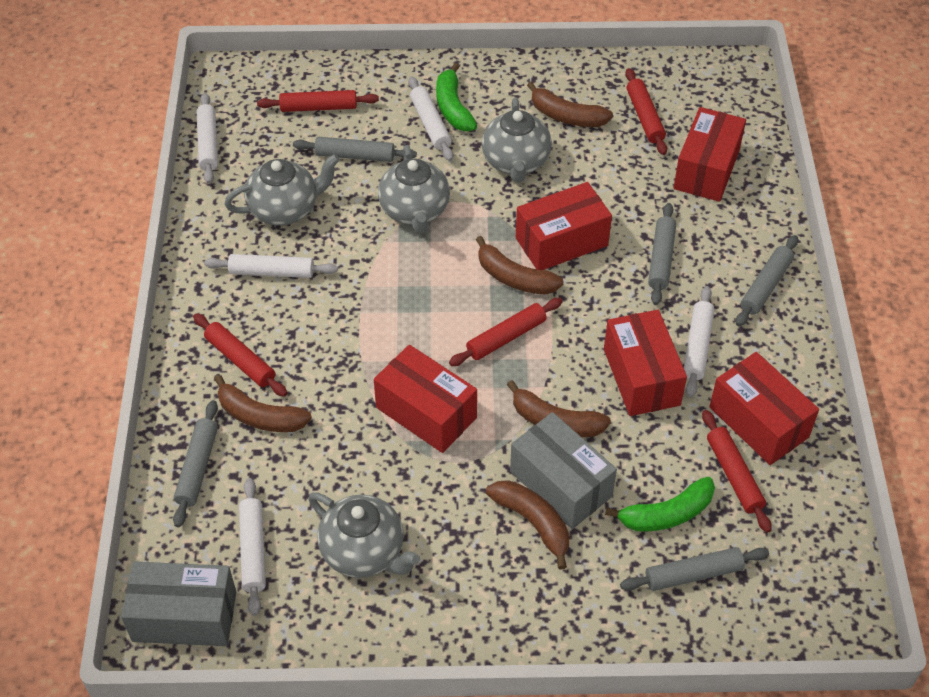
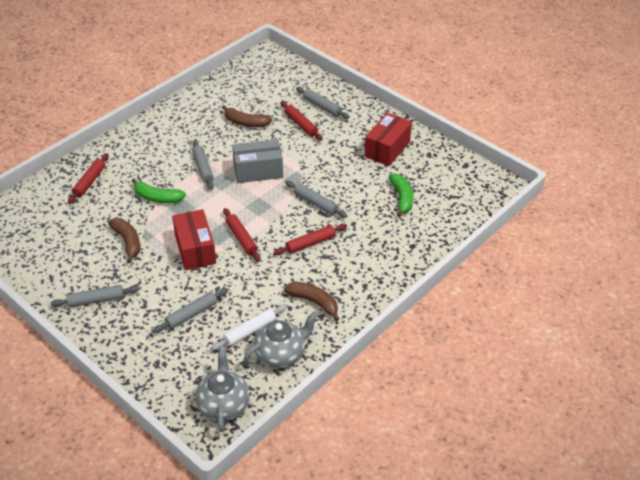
brown banana: [214,375,312,432] [476,236,564,295] [486,480,569,570] [507,380,611,437] [527,82,613,127] = 5 -> [108,218,140,263] [222,105,272,127] [284,282,339,321] = 3
grey box: [121,561,236,646] [510,412,617,529] = 2 -> [232,139,283,183] = 1
grey teapot: [225,154,340,226] [308,492,420,578] [378,145,450,233] [482,98,552,183] = 4 -> [195,346,250,432] [244,311,318,368] = 2
red box: [374,345,477,453] [516,182,612,270] [604,310,687,416] [673,107,746,202] [709,352,819,465] = 5 -> [172,209,216,270] [364,113,412,166] = 2
red rolling pin: [193,313,287,397] [257,90,379,112] [449,298,563,366] [625,68,667,155] [702,410,772,533] = 5 -> [68,153,109,204] [223,208,261,262] [273,224,347,255] [280,101,323,141] = 4
white rolling pin: [197,93,218,184] [204,254,338,278] [239,478,266,616] [408,76,454,161] [684,286,714,397] = 5 -> [211,305,287,350] = 1

